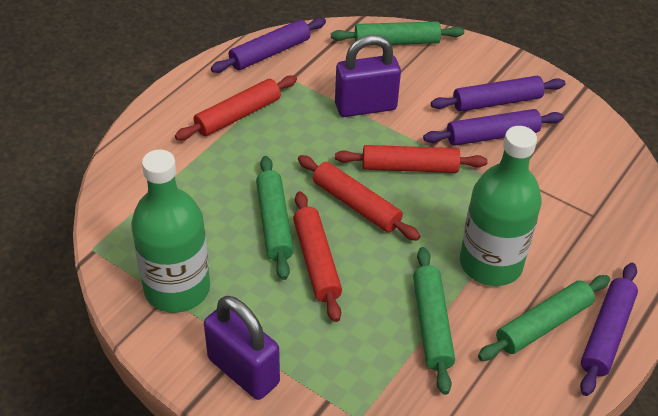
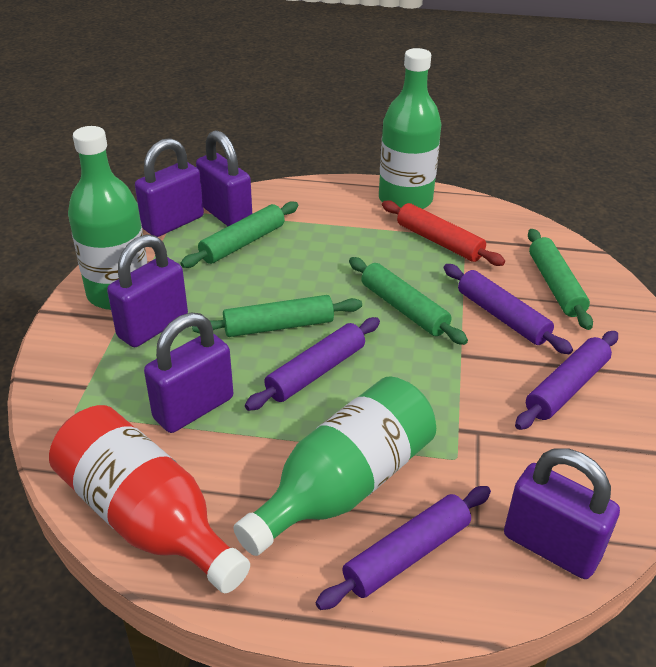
green bottle: [131,149,210,313] [460,126,542,286] = 2 -> [68,126,147,310] [233,376,436,556] [379,48,441,209] = 3
purple padlock: [204,296,280,400] [335,35,401,117] = 2 -> [107,234,188,347] [135,138,204,237] [144,312,233,433] [196,130,252,226] [504,448,620,579] = 5
red bottle: none = 0 -> [49,405,250,593] = 1
red rolling pin: [175,75,297,140] [293,191,342,322] [298,155,420,241] [335,145,488,173] = 4 -> [382,200,505,266] = 1

